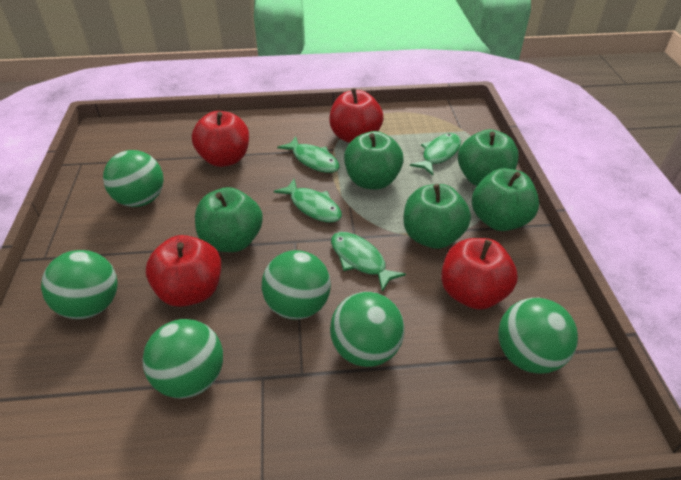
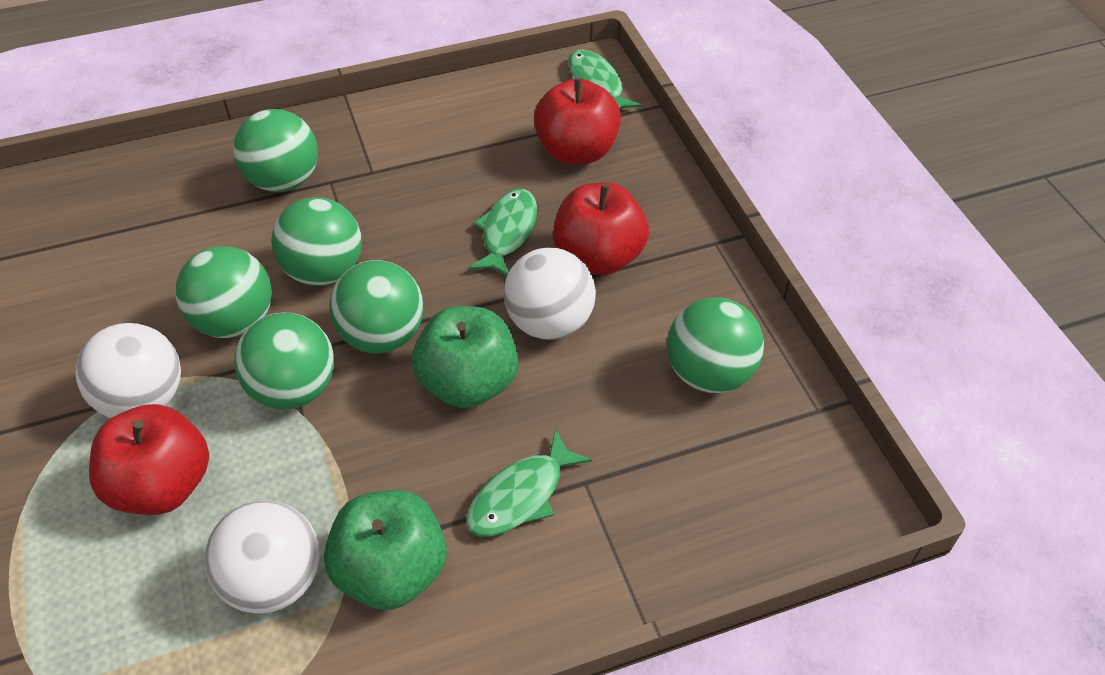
green apple: [195,187,263,252] [344,131,404,190] [403,184,471,249] [458,129,519,186] [472,168,539,231] = 5 -> [324,490,447,610] [412,306,518,408] = 2
green fish: [274,179,342,222] [277,136,340,173] [331,232,406,292] [410,133,461,175] = 4 -> [466,429,592,537] [468,189,537,276] [568,49,641,109] = 3
red apple: [146,235,221,307] [192,111,249,167] [329,88,383,143] [441,238,518,310] = 4 -> [89,404,209,515] [534,78,621,164] [553,183,649,275] = 3
white ball: none = 0 -> [75,323,181,418] [205,500,320,614] [504,248,596,340] = 3

